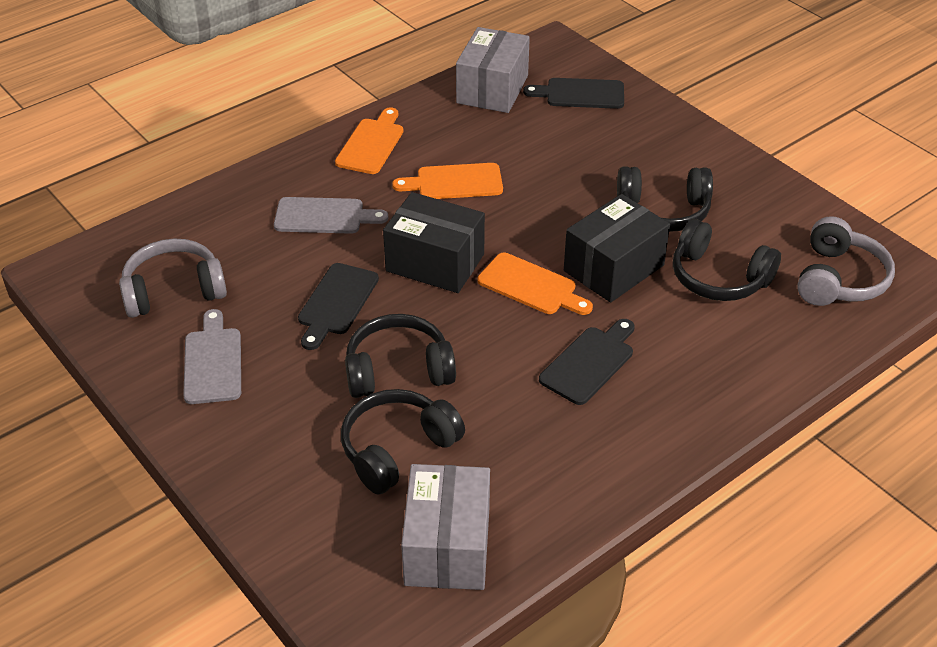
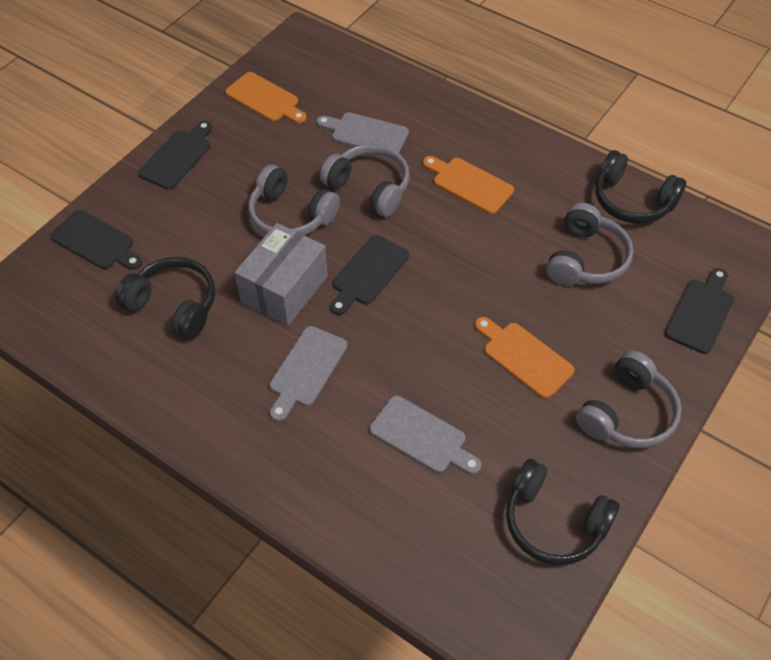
black box: [383,192,485,293] [564,194,670,303] = 2 -> none = 0
black cutting board: [298,263,379,350] [523,78,624,109] [539,319,635,405] = 3 -> [50,210,142,270] [138,121,212,189] [330,235,409,315] [665,268,734,354] = 4
black headphones: [341,389,465,495] [345,314,456,398] [617,167,713,232] [673,219,781,301] = 4 -> [115,257,215,339] [506,459,620,565] [595,150,686,224] = 3
grey box: [401,464,490,590] [456,27,530,113] = 2 -> [234,223,328,326] = 1
grey cutting board: [183,309,241,404] [274,197,388,234] = 2 -> [270,326,348,422] [316,112,409,153] [370,396,482,474] = 3
grey headphones: [119,239,227,318] [797,216,895,306] = 2 -> [248,165,340,236] [320,144,410,217] [546,203,634,286] [576,350,682,448] = 4

